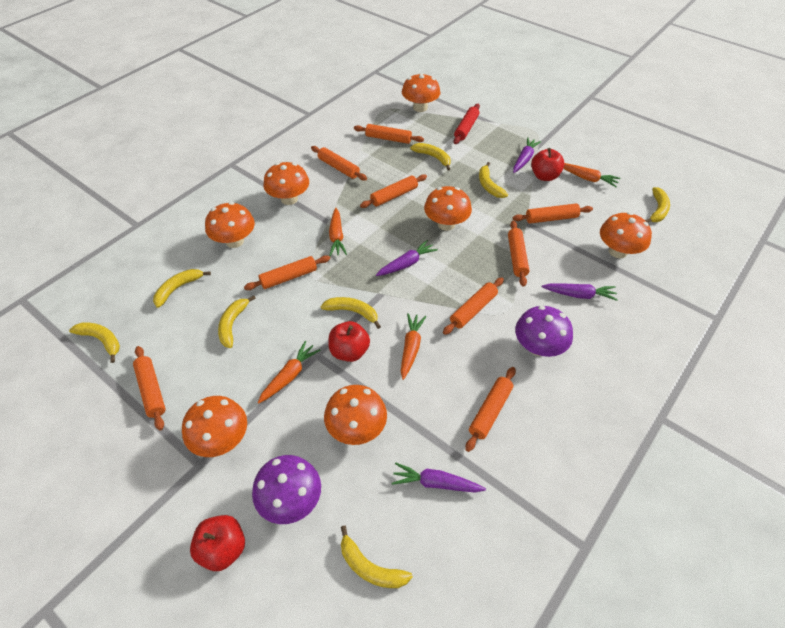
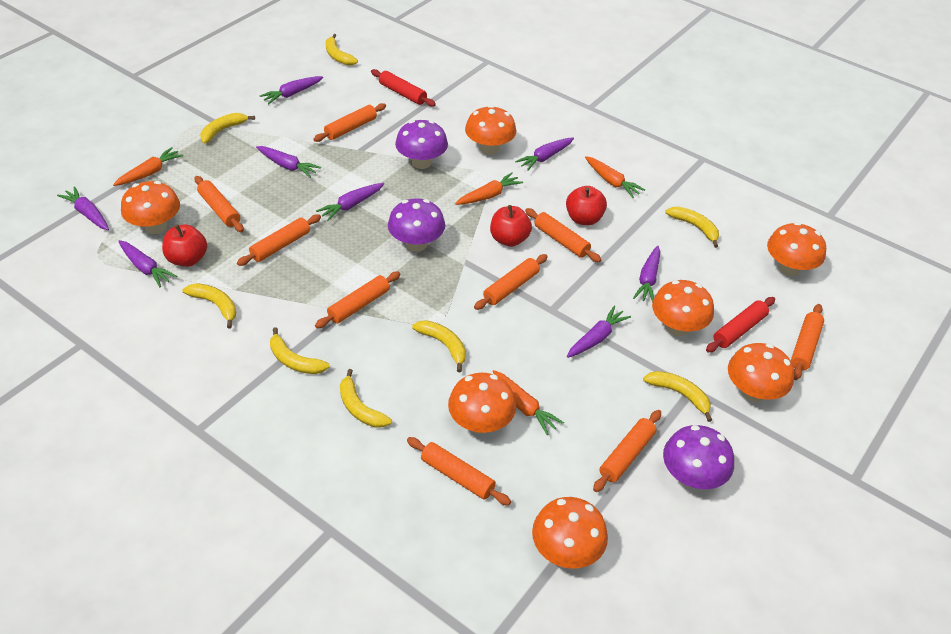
purple carrot: [376,240,438,276] [392,462,486,492] [513,137,541,173] [542,283,618,301] = 4 -> [57,186,109,230] [118,240,177,287] [256,146,321,178] [259,76,323,104] [316,183,384,221] [515,137,574,171] [567,306,631,358] [633,246,660,303] = 8
purple mushroom: [252,455,321,524] [515,306,573,357] = 2 -> [388,198,445,252] [395,120,448,169] [663,425,734,489] = 3
red rolling pin: [454,104,480,144] = 1 -> [371,69,436,107] [706,297,775,352] = 2

